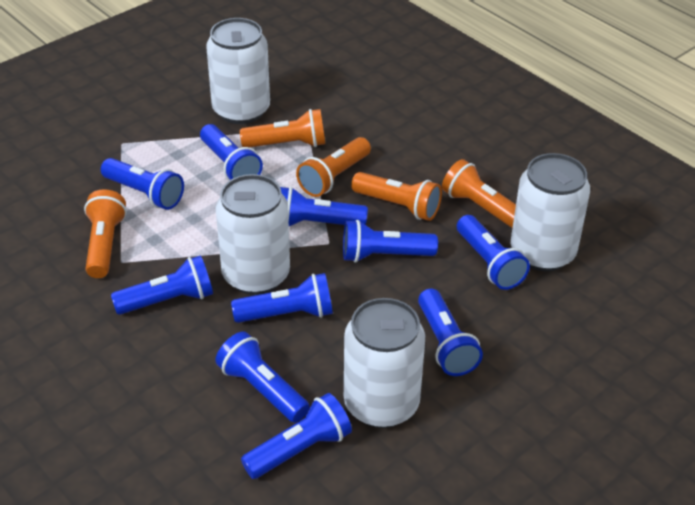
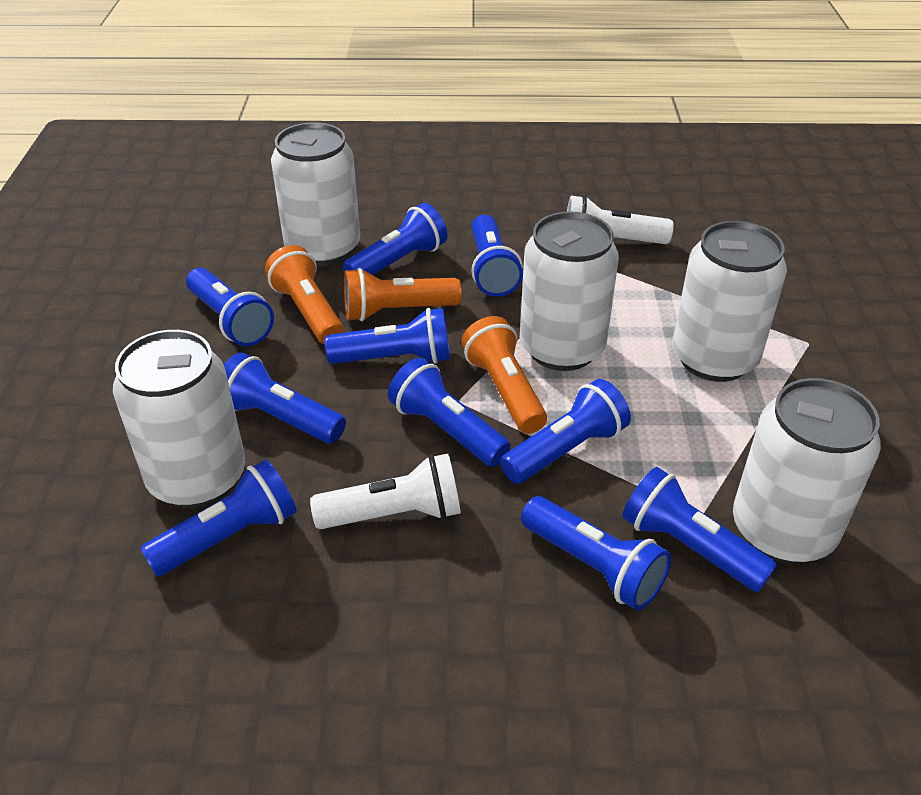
orange flashlight: [84,189,127,278] [240,109,325,147] [296,137,371,197] [351,172,442,221] [442,159,516,228] = 5 -> [265,245,344,344] [344,268,462,321] [461,316,547,434] = 3
white can: [206,18,270,124] [216,174,290,295] [344,298,425,428] [511,153,590,271] = 4 -> [113,330,245,508] [271,122,360,266] [520,211,619,371] [672,221,787,382] [733,378,881,564] = 5
white flashlight: none = 0 -> [310,454,461,529] [567,195,673,244] = 2

